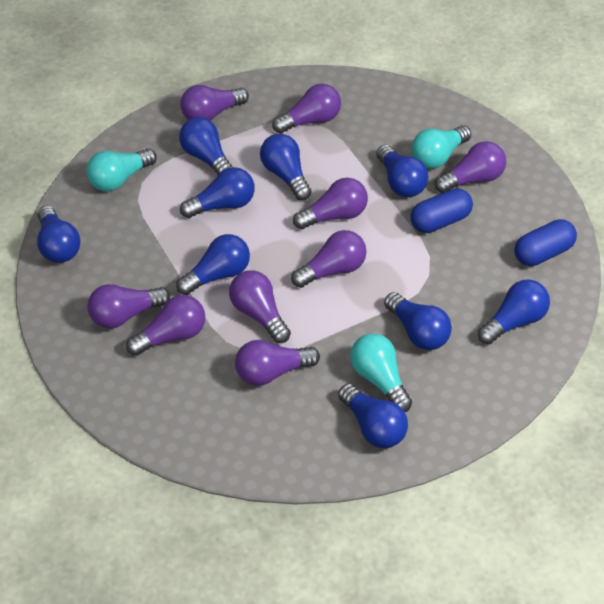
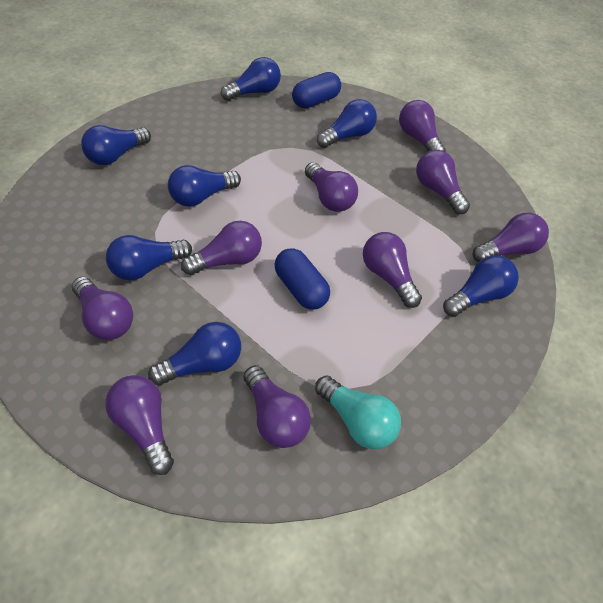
blue light bulb: [37,206,81,263] [176,234,250,295] [179,117,232,175] [180,167,255,218] [260,134,312,200] [338,384,408,448] [376,145,428,197] [384,292,452,350] [478,280,550,344] = 9 -> [81,125,151,165] [106,235,192,280] [148,322,241,386] [168,165,241,207] [221,57,281,101] [317,99,377,148] [443,255,519,317] = 7
turquoise light bulb: [86,149,157,191] [350,333,412,412] [411,125,471,169] = 3 -> [315,375,401,449] = 1

